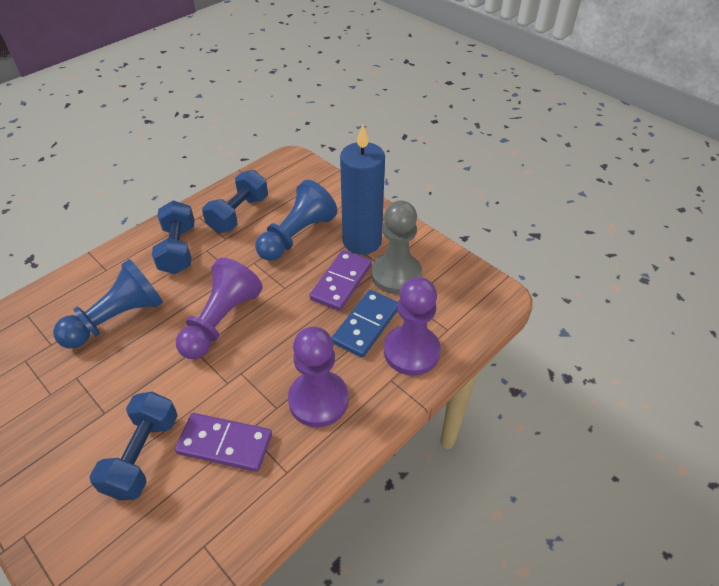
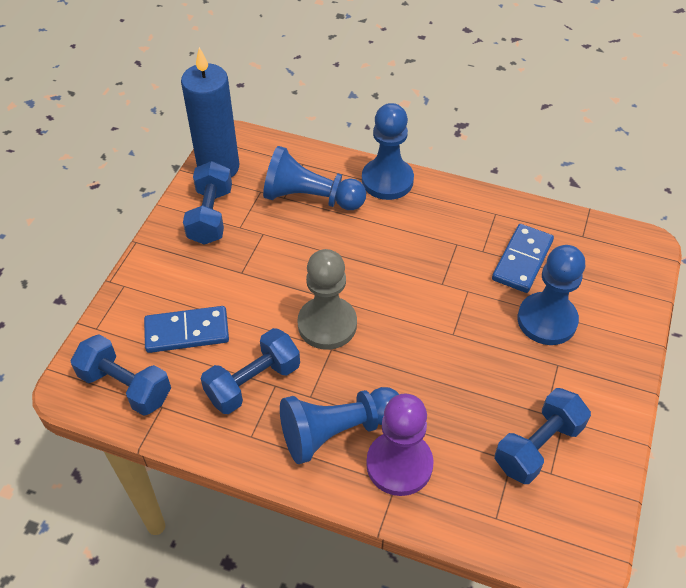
blue domino: [332,290,398,358] = 1 -> [144,306,229,353] [492,224,554,293] = 2
blue dumbbell: [89,392,178,500] [152,200,195,274] [202,170,268,233] = 3 -> [71,334,171,416] [183,161,232,245] [201,328,300,414] [495,388,591,484] = 4
blue pawn: [53,259,163,348] [255,180,337,261] = 2 -> [263,146,366,210] [280,387,399,464] [362,103,414,200] [518,245,585,345] = 4
purple domino: [175,413,272,472] [309,250,372,311] = 2 -> none = 0
purple pawn: [176,258,263,359] [288,327,349,427] [384,277,441,375] = 3 -> [366,394,434,496] = 1

